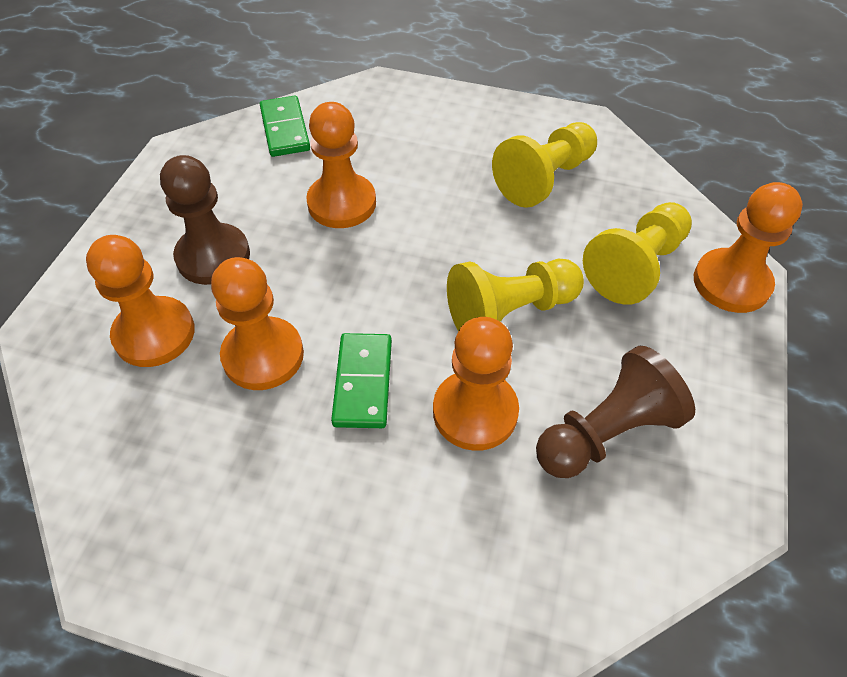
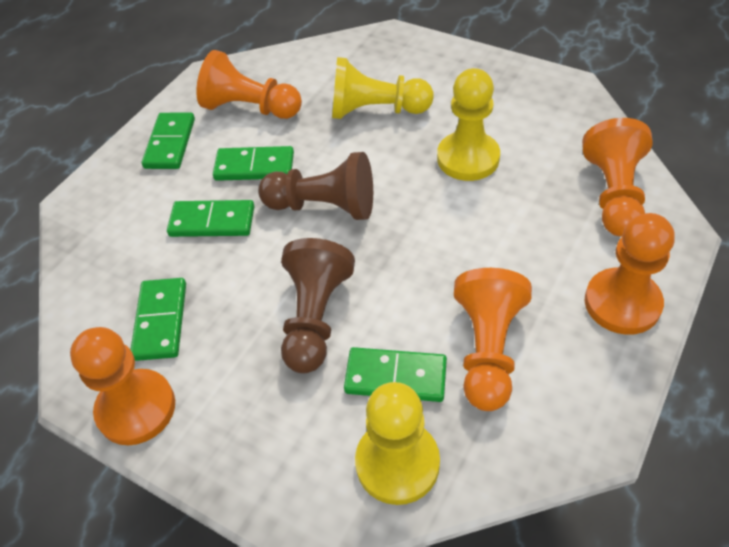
green domino: [260,96,310,157] [331,333,392,428] = 2 -> [130,278,186,361] [142,112,195,169] [167,200,254,237] [213,146,294,181] [344,347,447,402] = 5

